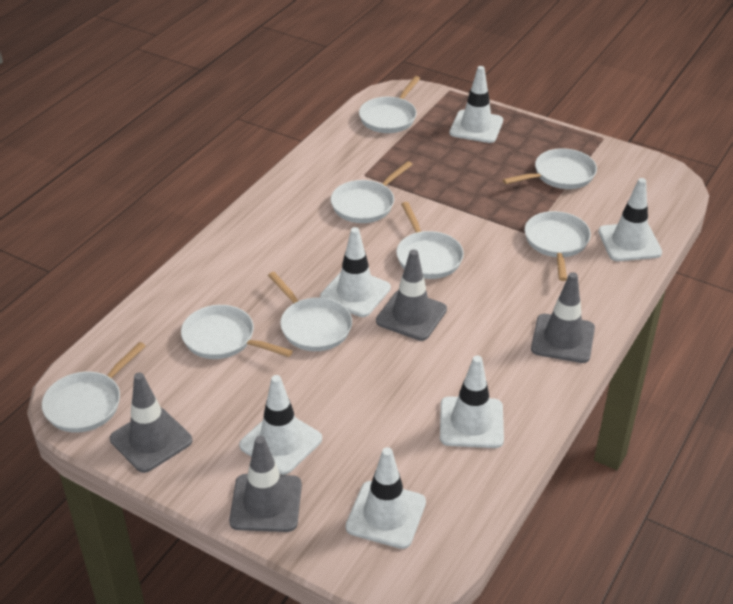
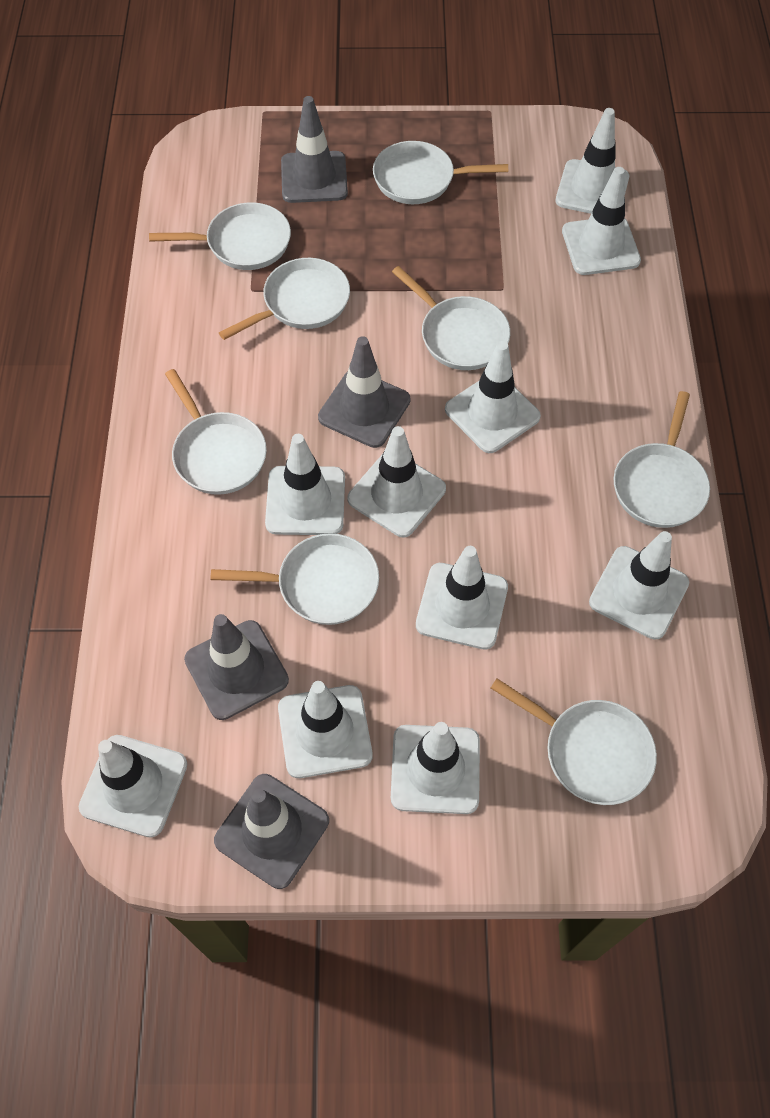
white traffic cone: [239,375,322,475] [320,227,391,317] [345,447,426,549] [440,355,504,448] [449,66,503,143] [598,178,662,261] = 6 -> [79,735,187,838] [265,434,345,535] [278,681,373,778] [347,426,446,537] [391,722,480,814] [416,546,508,650] [445,341,541,453] [556,108,629,214] [562,167,641,275] [589,531,689,639] = 10

